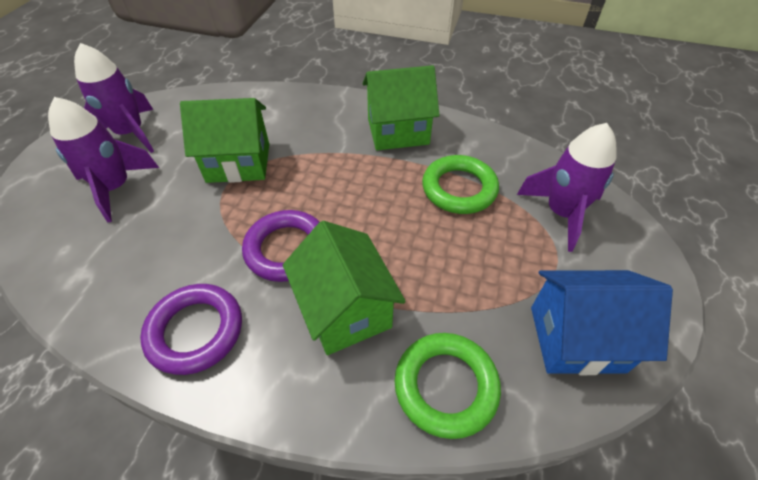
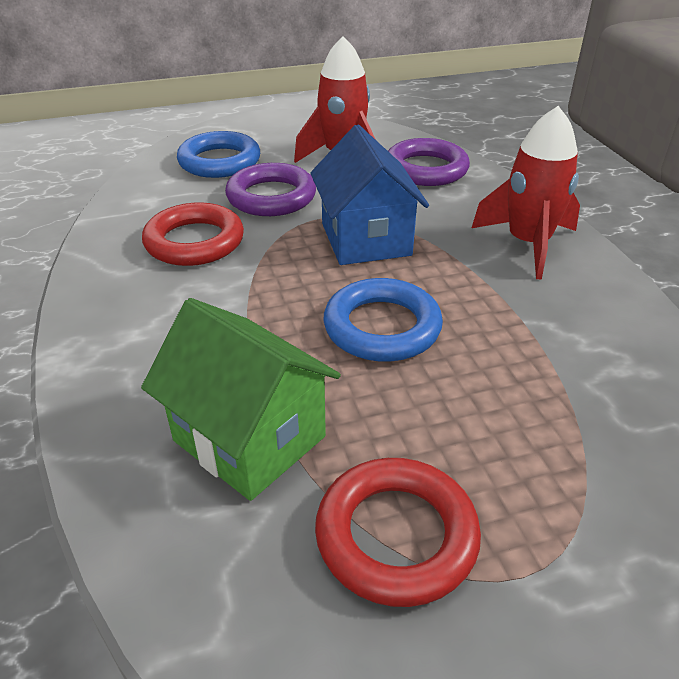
blue ring: none = 0 -> [177,131,260,178] [323,278,443,362] = 2
green house: [180,98,269,183] [283,221,406,355] [363,65,439,150] = 3 -> [141,298,341,501] = 1
green ring: [395,333,501,439] [422,155,499,214] = 2 -> none = 0
purple rocket: [48,97,159,223] [74,43,154,153] [517,123,616,252] = 3 -> none = 0
red ring: none = 0 -> [142,202,244,266] [315,458,481,607] = 2
red rocket: none = 0 -> [294,37,376,163] [472,106,580,279] = 2

